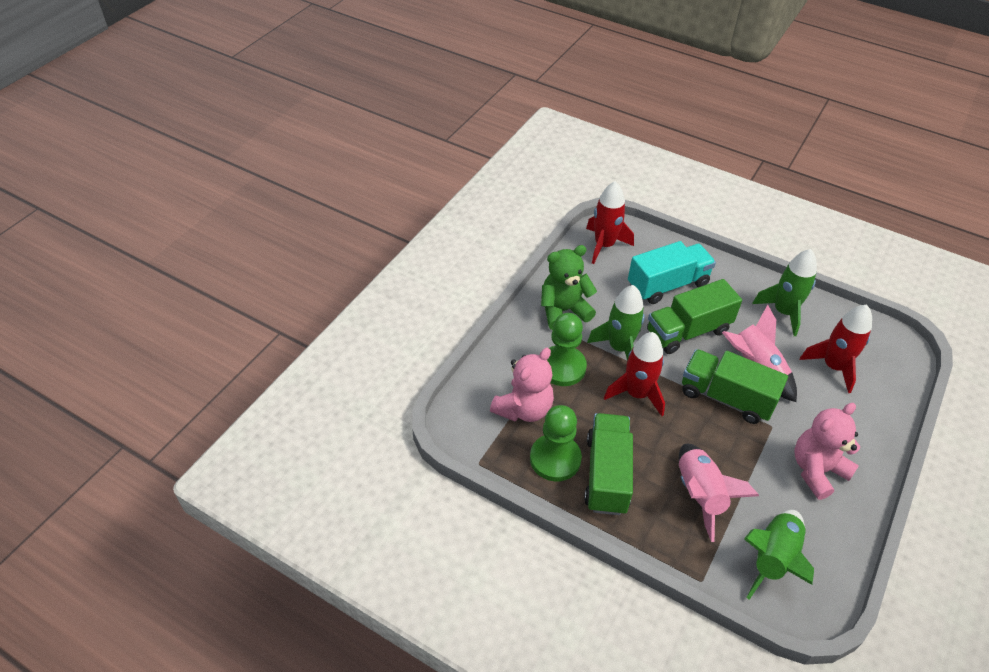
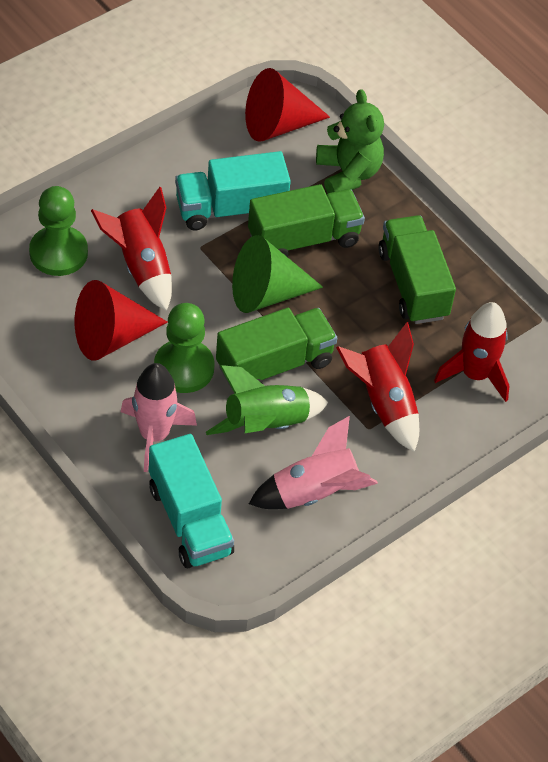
green cone: none = 0 -> [232,235,323,313] = 1
green rocket: [587,285,645,361] [744,510,814,600] [752,249,817,336] = 3 -> [206,365,329,435] = 1
pink teddy bear: [490,348,554,422] [795,403,860,500] = 2 -> none = 0
red cone: none = 0 -> [75,280,168,361] [245,68,330,142] = 2
turquoise truck: [628,241,716,304] = 1 -> [149,434,234,568] [175,151,291,230] = 2

